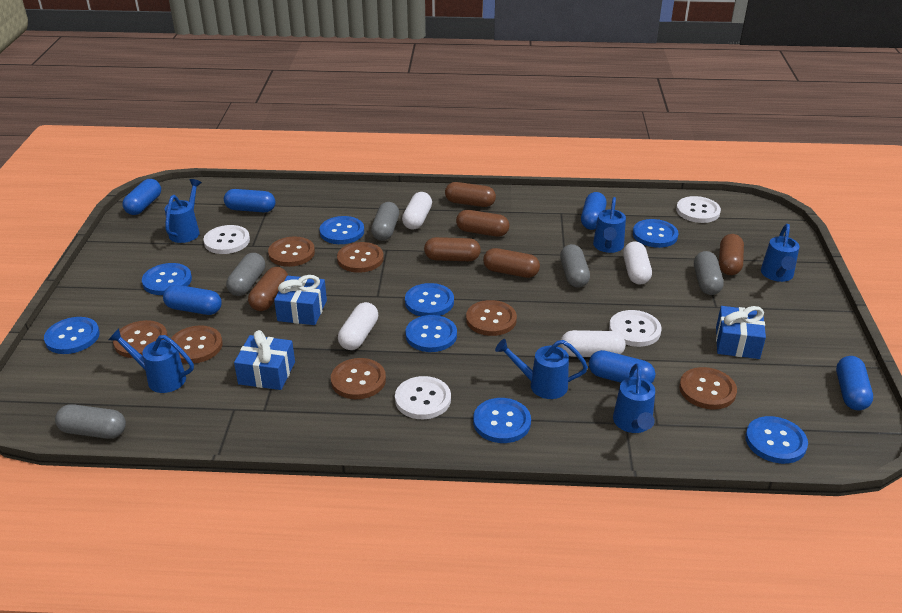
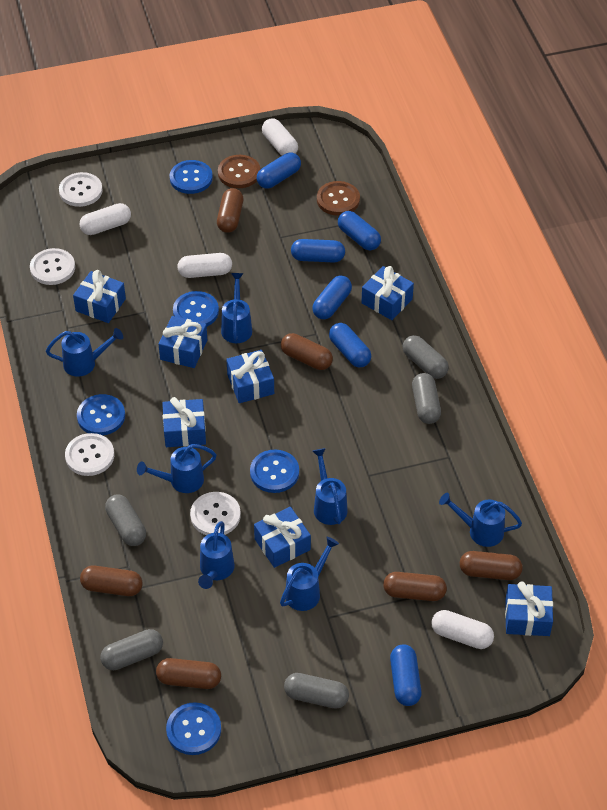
blue button: [44,317,100,354] [142,263,192,295] [319,216,364,244] [405,283,454,316] [406,315,457,352] [473,398,531,443] [633,219,679,248] [745,416,808,464] = 8 -> [77,394,125,435] [166,702,221,755] [170,160,213,194] [173,291,219,326] [250,450,299,493] = 5
blue gift: [234,330,295,390] [274,275,327,325] [716,306,766,359] = 3 -> [73,270,126,323] [158,316,207,368] [162,397,206,447] [226,350,274,403] [254,507,311,568] [361,266,414,320] [505,582,553,636] = 7
blue watering can: [109,329,194,393] [165,179,202,243] [495,339,588,399] [593,197,626,253] [613,363,655,433] [761,224,799,282] = 6 -> [46,328,123,377] [137,444,217,493] [198,521,235,589] [221,273,252,343] [280,537,339,611] [313,448,348,525] [439,493,522,547] = 7
brown button: [113,320,168,358] [171,326,223,364] [268,236,315,267] [331,358,386,399] [337,242,384,273] [466,300,517,336] [679,367,737,410] = 7 -> [218,155,260,188] [317,181,360,216] = 2

